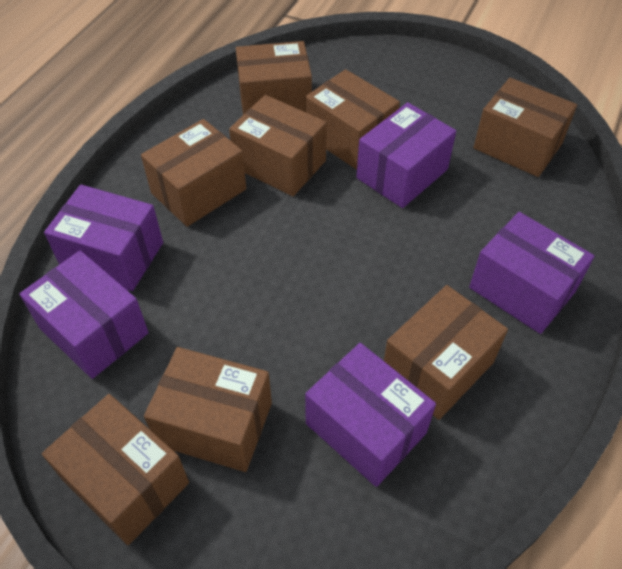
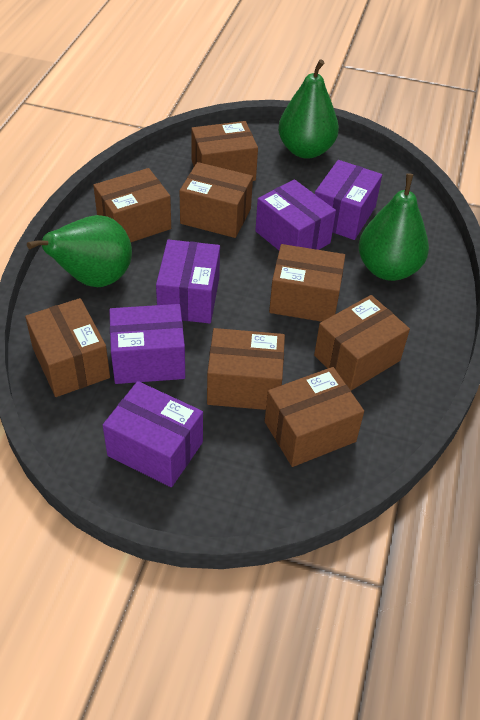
green pear: none = 0 -> [27,215,132,287] [278,59,339,159] [358,174,429,281] = 3

